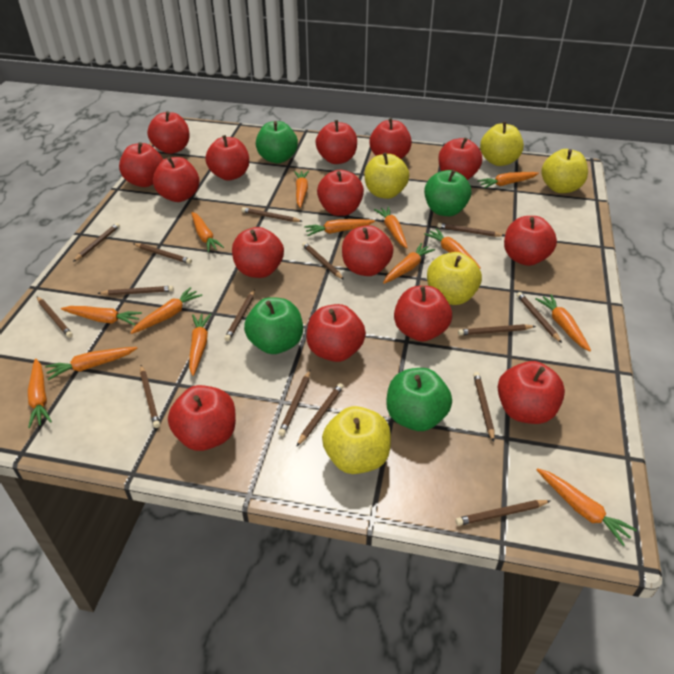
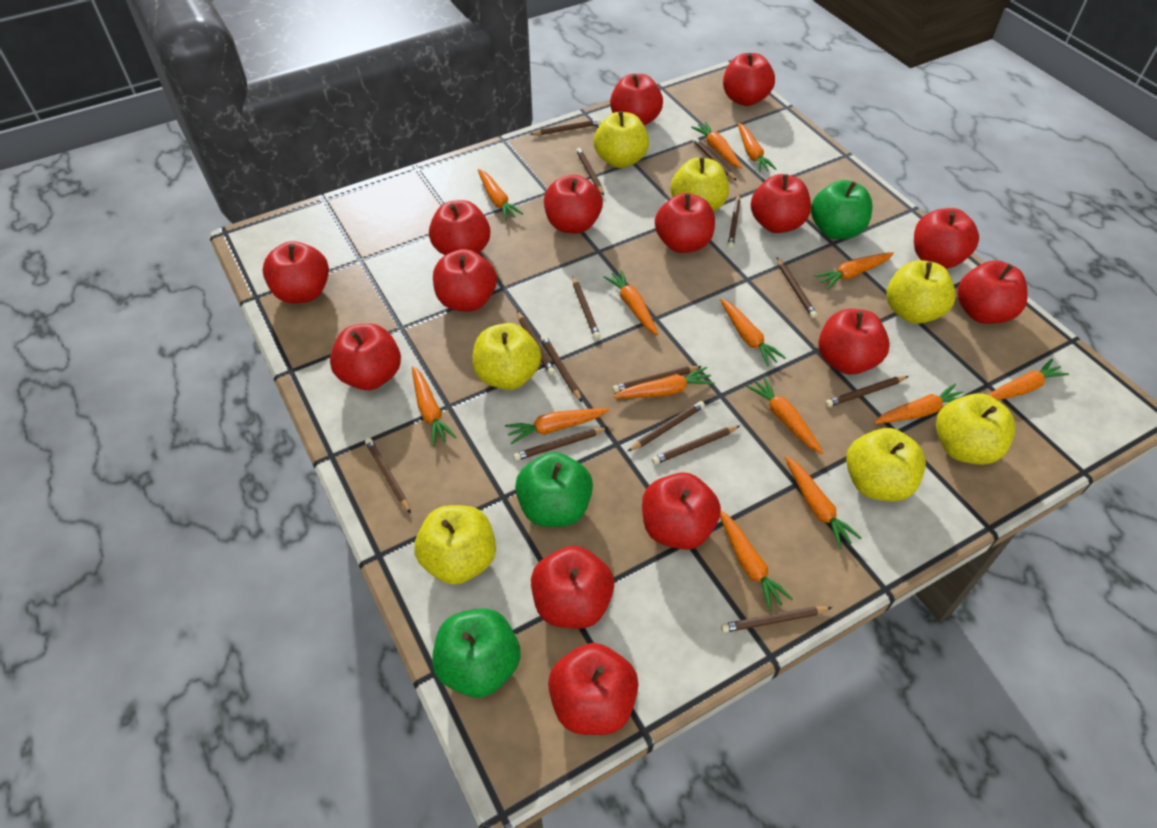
green apple: [244,297,303,354] [256,121,298,163] [386,368,452,431] [424,170,471,216] = 4 -> [432,608,520,698] [515,452,593,527] [811,180,873,239] = 3
yellow apple: [322,406,391,474] [364,152,409,199] [427,252,482,305] [480,122,524,166] [541,149,588,193] = 5 -> [414,505,496,585] [472,323,541,390] [594,111,649,168] [671,157,729,211] [846,428,926,501] [886,260,956,324] [936,393,1016,465] = 7

